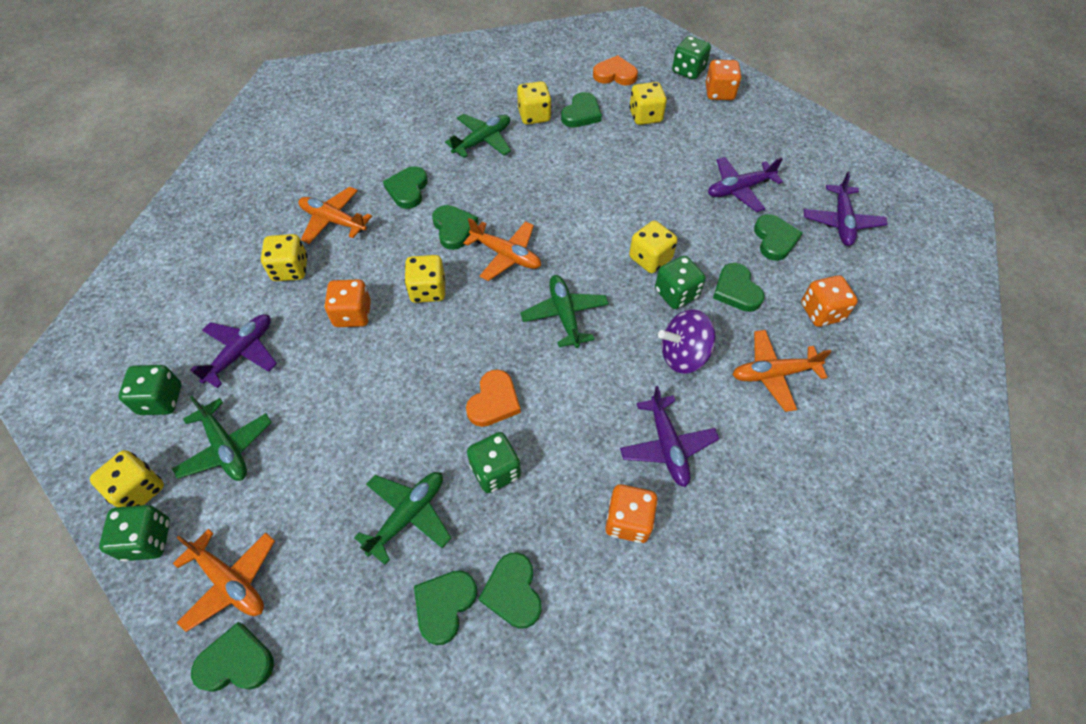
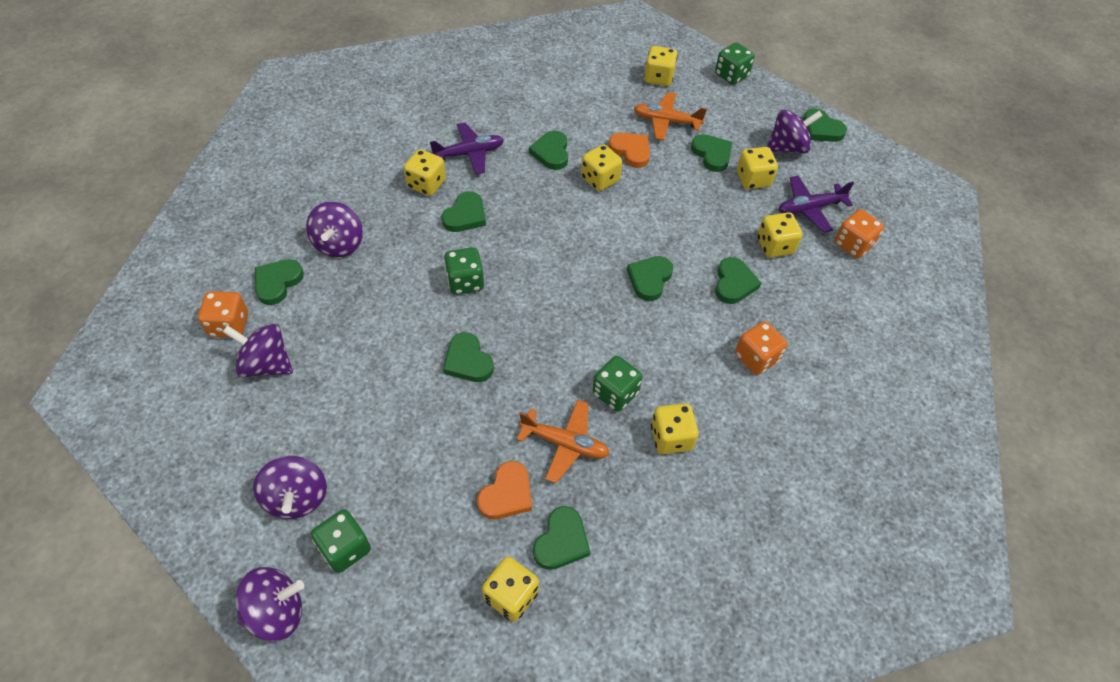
green dice: [99,505,170,562] [119,365,181,415] [467,432,521,493] [655,256,706,309] [672,36,711,80] = 5 -> [311,509,371,573] [444,247,484,295] [592,356,643,412] [715,42,755,85] = 4
green heart: [191,622,274,692] [383,166,428,209] [414,570,478,645] [432,205,478,250] [479,552,541,629] [561,92,602,127] [713,263,764,312] [754,214,803,261] = 8 -> [255,259,304,305] [442,192,486,232] [443,332,494,382] [529,131,568,170] [533,506,591,570] [627,256,673,301] [691,134,732,172] [715,257,761,304] [803,108,847,142] = 9
green plane: [172,396,272,481] [354,472,451,565] [445,114,511,158] [520,275,609,348] = 4 -> none = 0
orange dice: [324,279,371,327] [605,484,658,543] [706,60,742,100] [801,275,858,327] = 4 -> [198,291,248,338] [735,321,788,375] [834,209,884,258] = 3
orange plane: [173,529,275,632] [298,187,372,244] [463,218,541,281] [732,330,832,412] = 4 -> [517,400,610,483] [633,92,707,140] = 2
purple plane: [190,314,277,388] [620,386,719,487] [708,157,783,212] [804,172,888,246] = 4 -> [430,123,504,175] [778,176,854,233] = 2
purple spinning top: [658,310,716,374] = 1 -> [223,324,293,378] [236,567,304,641] [253,456,327,519] [306,202,363,257] [767,109,823,153] = 5
yellow dice: [90,450,164,507] [261,234,308,281] [404,255,445,303] [517,81,552,125] [629,82,667,125] [629,221,678,273] = 6 -> [404,149,446,196] [482,557,539,622] [581,144,622,191] [644,46,678,86] [651,403,699,454] [737,147,778,189] [757,212,803,258] = 7

